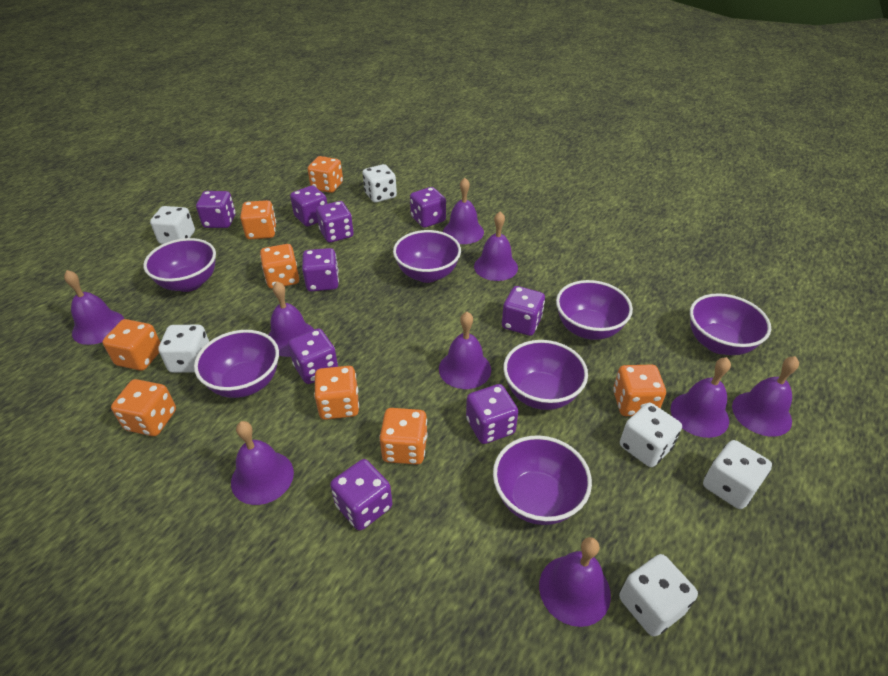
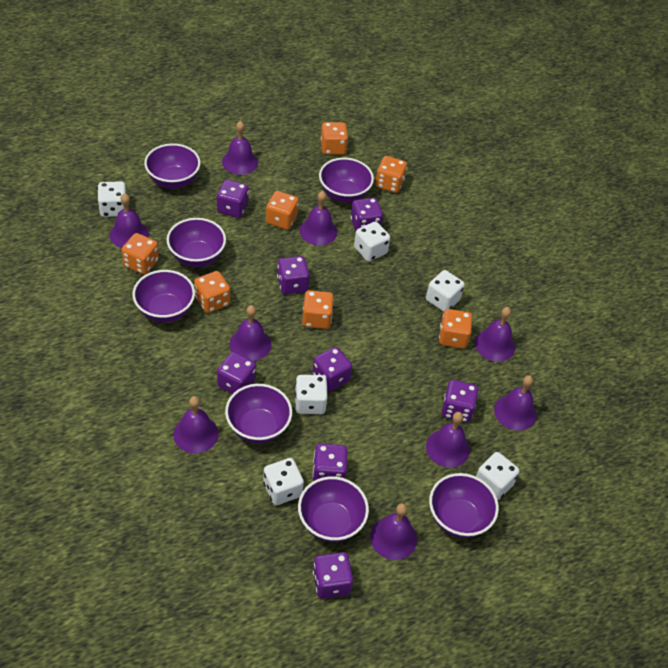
orange dice: [102,319,161,371] [111,379,176,436] [240,200,276,240] [260,244,299,289] [308,156,343,193] [314,366,359,420] [379,408,428,465] [613,365,666,416] = 8 -> [121,233,159,275] [194,271,230,313] [266,191,299,230] [302,290,334,329] [321,122,348,155] [375,156,407,193] [439,309,473,349] = 7
purple dice: [196,191,236,228] [288,328,338,384] [290,185,327,226] [302,248,339,292] [316,201,354,243] [330,459,392,531] [410,187,446,228] [466,384,518,444] [502,286,545,336] = 9 -> [217,180,249,218] [217,352,256,394] [277,256,310,294] [312,347,352,392] [313,443,348,481] [313,552,353,599] [350,198,383,232] [442,380,478,423] = 8

